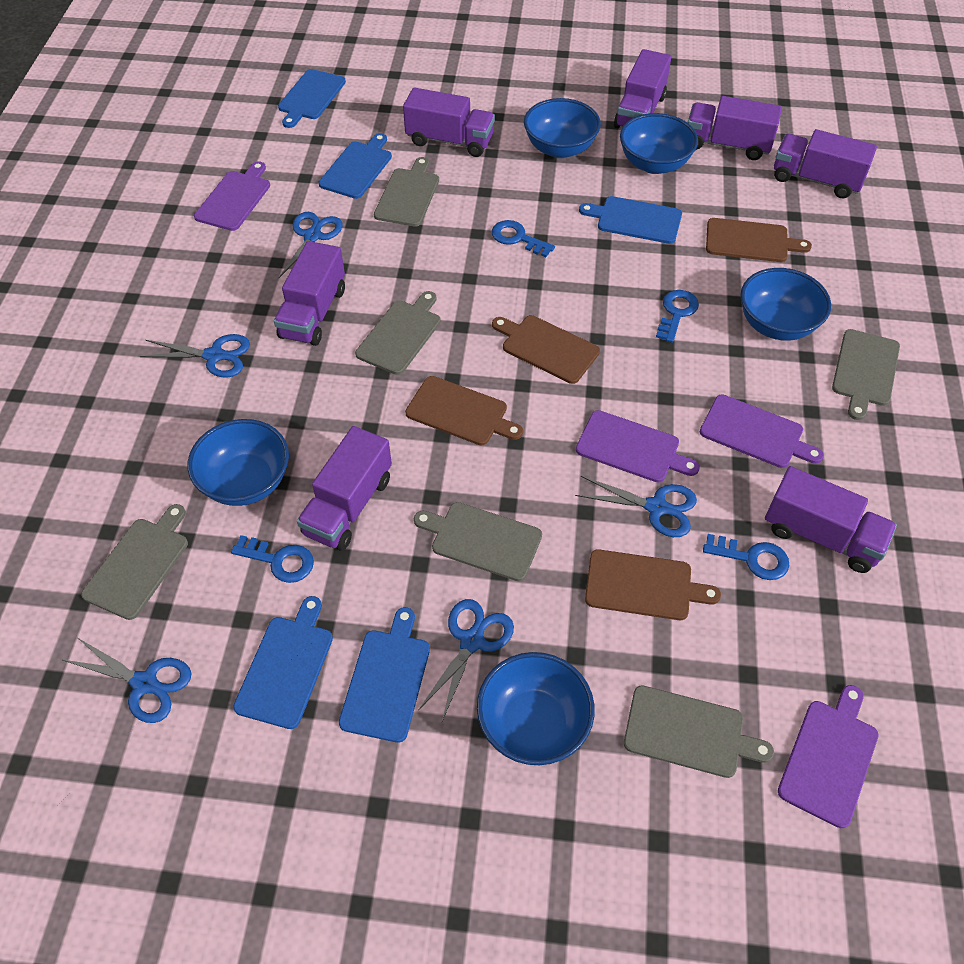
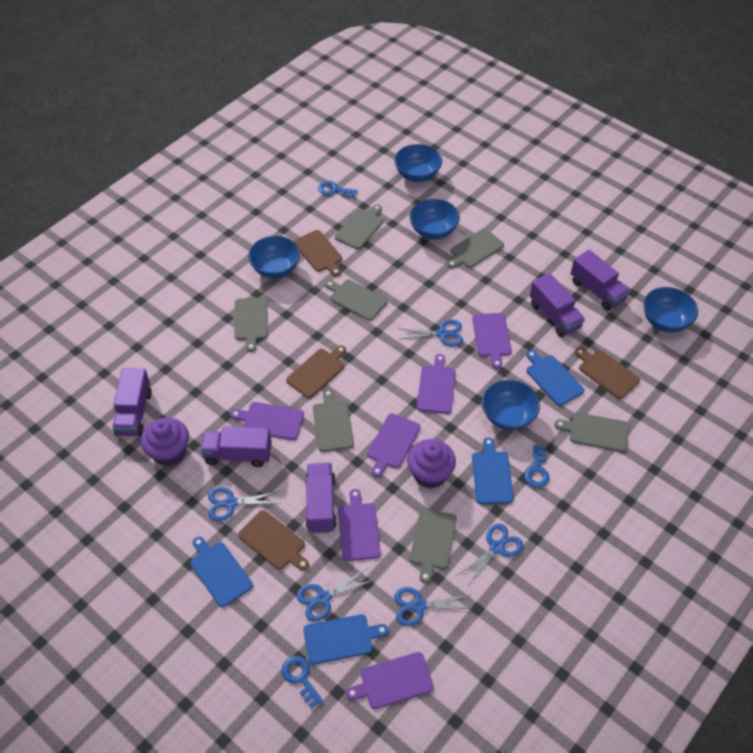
blue cutting board: [233,596,333,729] [278,69,346,128] [319,133,392,199] [339,607,430,743] [579,196,682,244] = 5 -> [190,537,253,607] [303,614,388,665] [472,437,513,504] [526,350,584,406] = 4
blue key: [231,535,314,583] [492,220,555,257] [656,290,699,343] [703,534,790,580] = 4 -> [282,656,323,708] [318,181,357,198] [524,445,549,488] = 3
grey cutting board: [81,504,188,620] [355,291,441,375] [374,157,439,227] [414,502,542,581] [624,685,774,778] [832,329,900,420] = 6 -> [234,297,268,352] [313,389,354,452] [325,279,387,321] [335,204,383,249] [410,509,457,583] [447,228,504,269] [554,412,629,452] = 7
purple cupcake: none = 0 -> [141,417,189,466] [407,439,456,489] = 2
purple cutting board: [194,161,270,231] [576,410,700,482] [700,394,824,468] [778,685,879,828] = 4 -> [230,402,304,440] [338,489,381,561] [346,652,434,709] [367,413,421,477] [417,354,456,414] [472,313,512,369] = 6
purple truck: [274,241,345,346] [297,426,392,550] [403,87,495,157] [614,49,671,128] [688,96,782,160] [765,466,897,573] [774,129,877,198] = 7 -> [112,368,152,436] [200,426,272,467] [305,463,337,533] [530,273,585,337] [571,250,630,311] = 5

